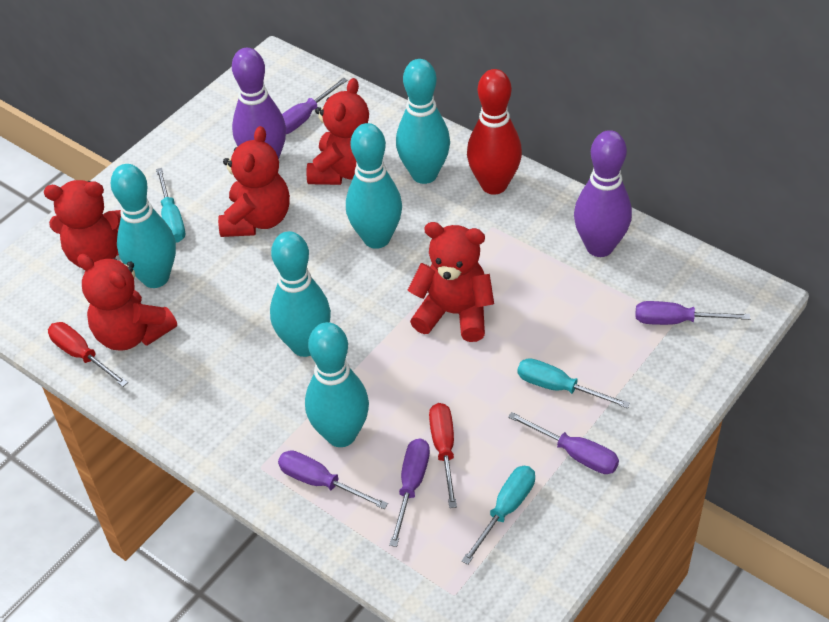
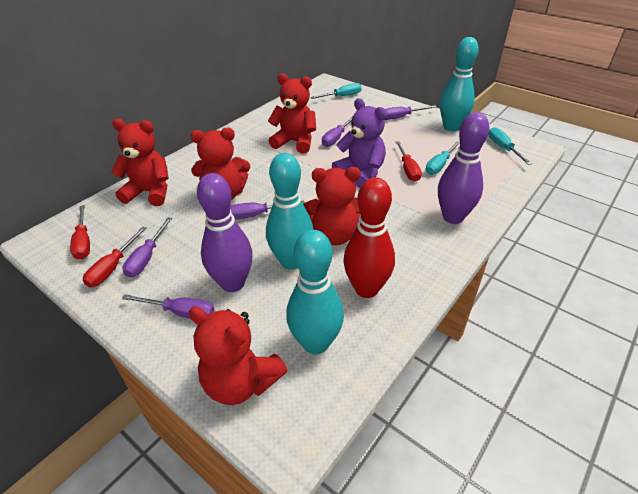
purple teddy bear: none = 0 -> [332,98,386,188] = 1
red screwdriver: [48,322,128,387] [429,403,457,508] = 2 -> [70,205,90,260] [83,227,147,287] [395,141,422,181] = 3
turquoise bowling pin: [111,164,176,288] [270,231,331,357] [305,322,369,447] [346,123,402,249] [396,59,450,184] = 5 -> [266,153,313,270] [286,230,344,355] [440,37,479,131] = 3

